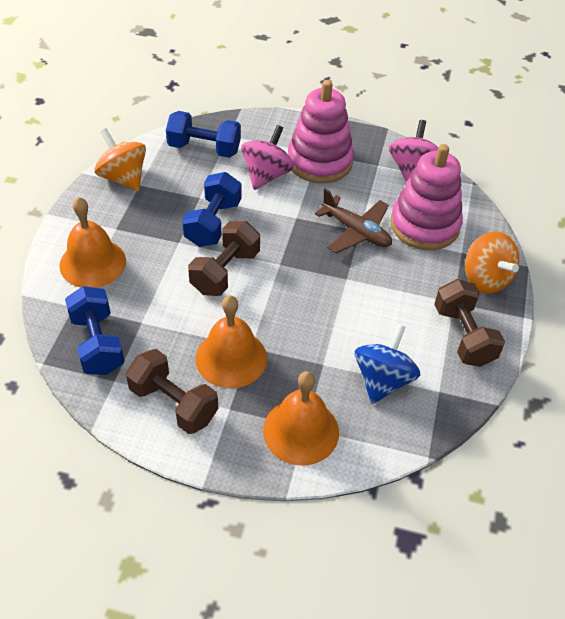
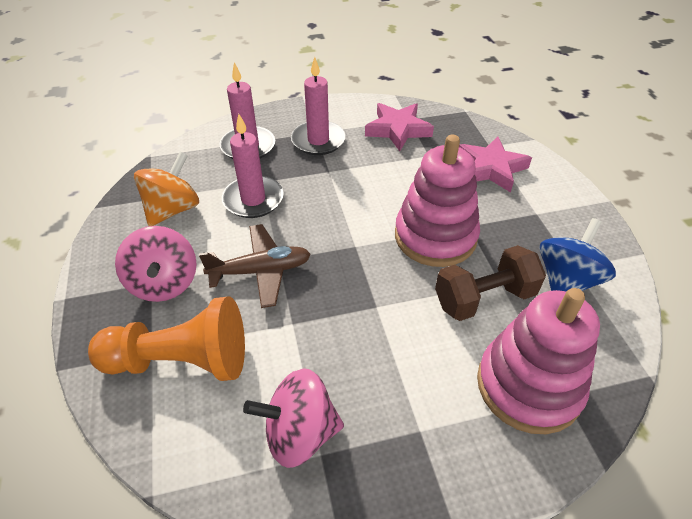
blue dumbbell: [65,286,125,375] [166,111,241,158] [182,172,241,247] = 3 -> none = 0
brown dumbbell: [126,349,218,434] [188,221,260,296] [434,279,505,367] = 3 -> [435,245,546,321] = 1
orange bell: [59,197,126,288] [196,295,267,388] [263,371,339,466] = 3 -> none = 0
orange pawn: none = 0 -> [88,296,245,381] = 1
orange spinning top: [94,128,146,191] [465,232,519,293] = 2 -> [134,152,199,226] = 1
pink candle: none = 0 -> [220,62,275,159] [222,114,284,218] [291,57,346,155] = 3
pink star: none = 0 -> [365,103,434,151] [459,137,532,193] = 2

